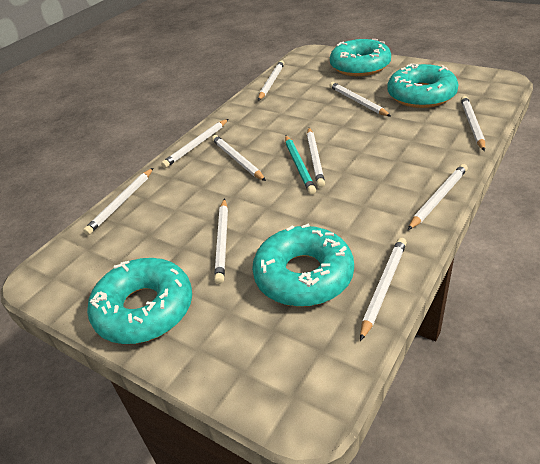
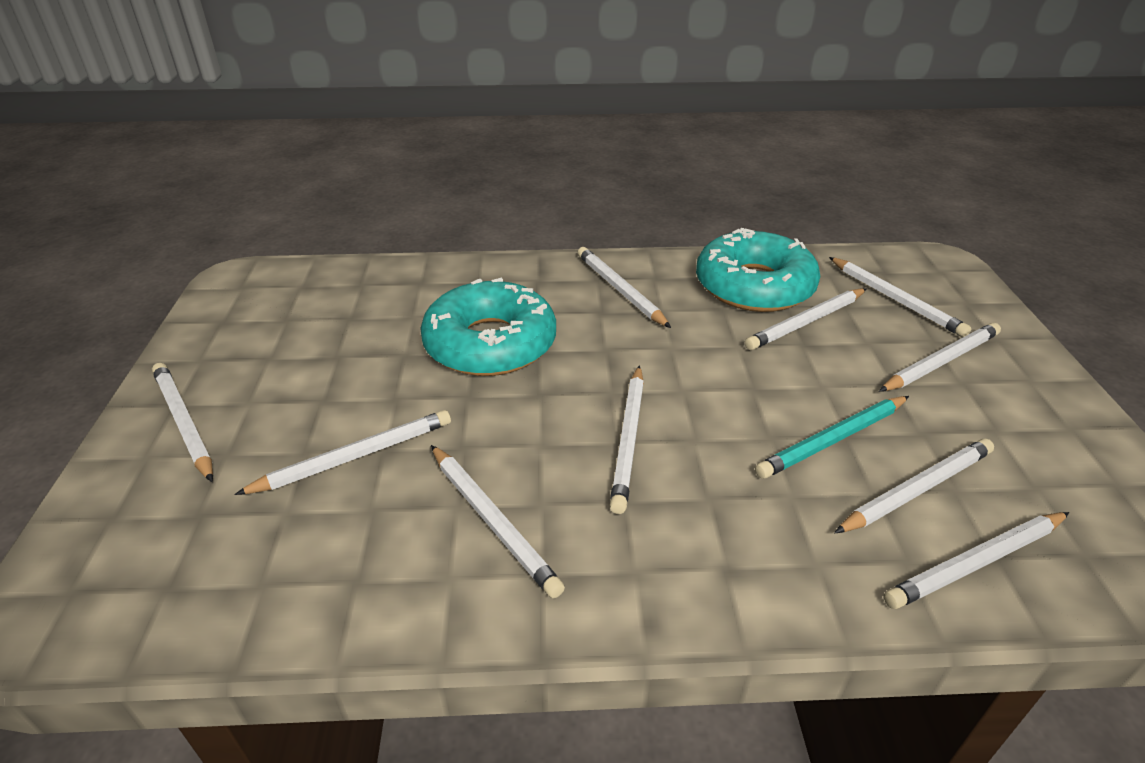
turquoise donut: [87,258,192,344] [252,224,354,307] [330,39,391,76] [387,63,459,108] = 4 -> [420,278,556,376] [696,228,820,312] = 2

